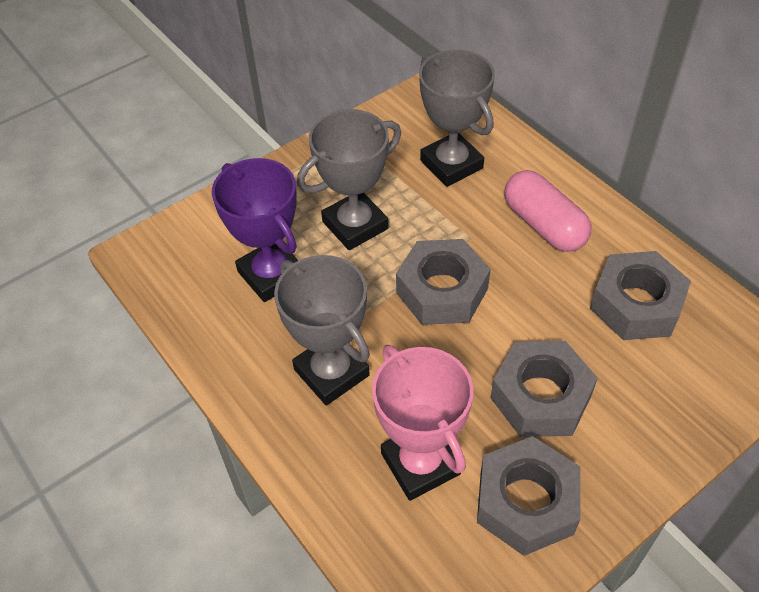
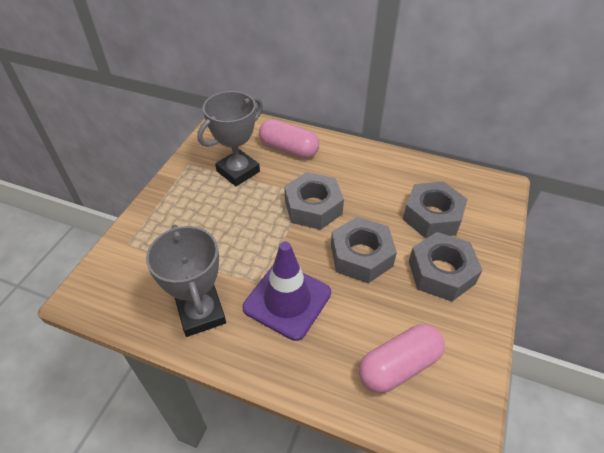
grey trophy: [274,255,370,405] [297,109,401,250] [419,50,495,187] = 3 -> [146,225,226,337] [197,91,263,186] = 2
pink capsule: [504,170,591,252] = 1 -> [259,119,319,158] [359,324,445,393] = 2
pink trophy: [372,345,473,501] = 1 -> none = 0
purple traffic cone: none = 0 -> [243,242,331,341] = 1
purple trophy: [212,158,299,302] = 1 -> none = 0

